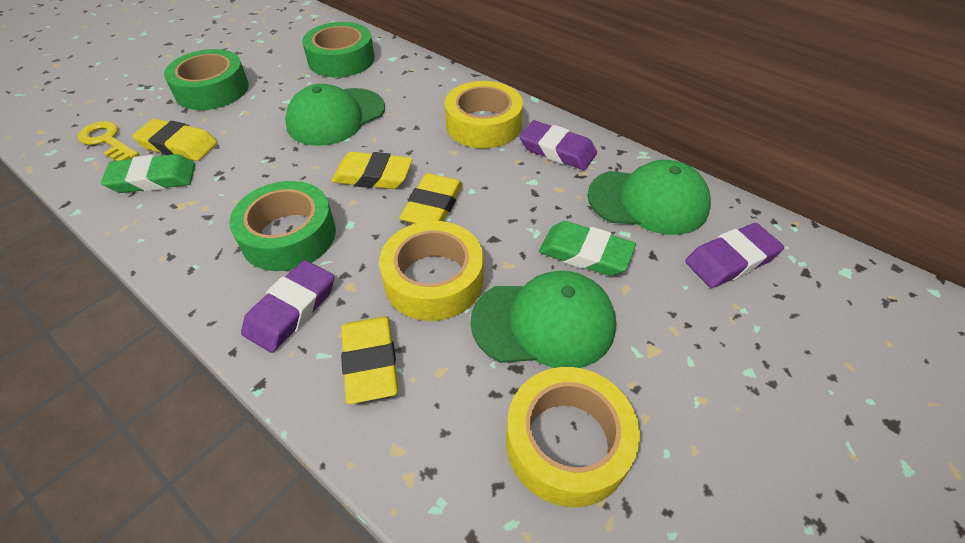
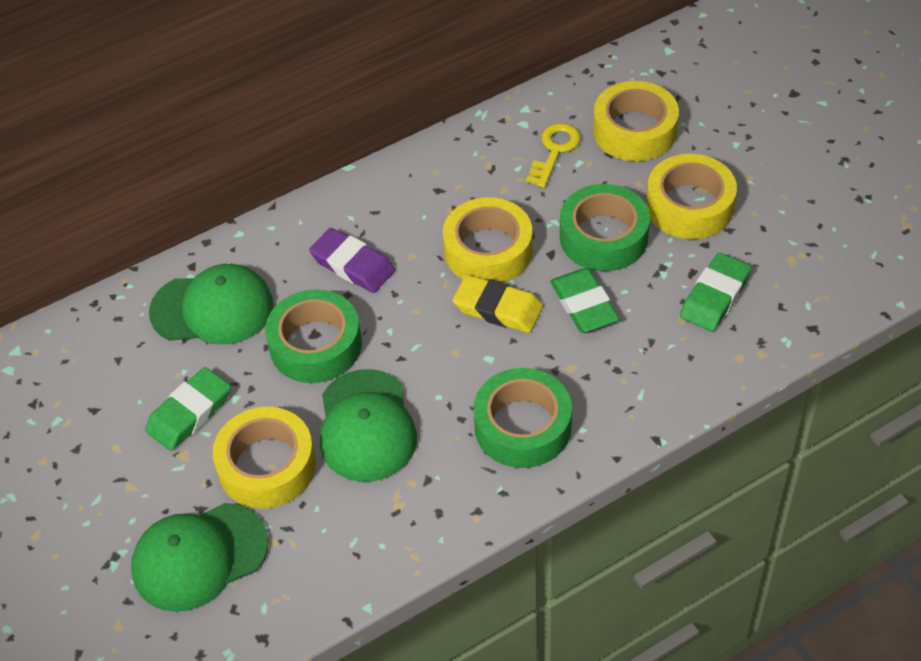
green eraser: [101,154,195,193] [539,221,636,276] = 2 -> [145,367,231,451] [550,268,620,332] [680,253,752,332] = 3
purple eraser: [241,260,334,353] [519,120,597,170] [685,223,784,288] = 3 -> [309,228,395,293] = 1
yellow eraser: [132,119,218,161] [332,152,413,189] [341,316,398,404] [399,173,463,224] = 4 -> [452,275,543,333] = 1
yellow tape: [379,221,483,321] [445,81,523,148] [506,367,640,507] = 3 -> [213,407,316,509] [443,197,533,283] [593,81,679,161] [646,154,737,239] = 4

